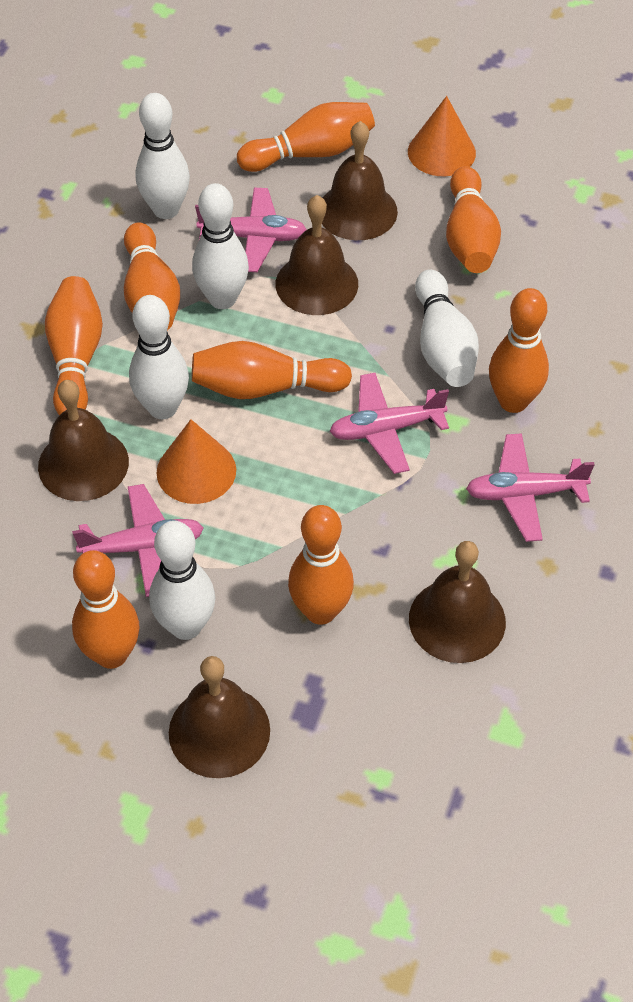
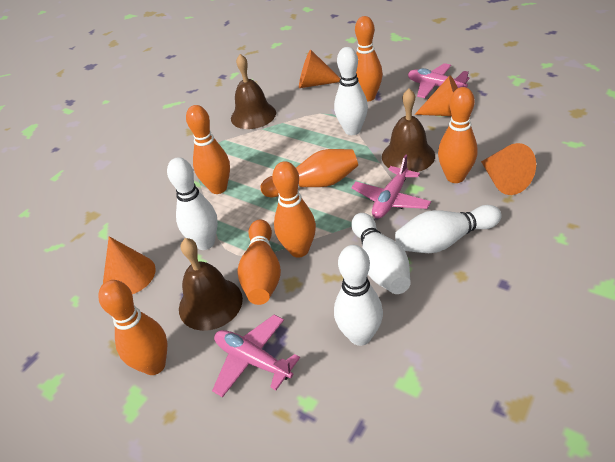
brown bell: [38,380,129,501] [169,656,270,778] [276,195,358,315] [322,121,398,240] [409,541,506,663] = 5 -> [179,238,243,331] [231,54,276,129] [382,89,435,172] = 3
orange bowling pin: [45,276,103,415] [72,550,139,669] [124,222,180,330] [192,341,352,399] [237,102,375,172] [288,505,354,625] [446,166,501,273] [489,288,549,413] = 8 -> [98,280,168,375] [186,105,230,194] [238,219,281,305] [261,149,358,197] [272,161,316,257] [355,16,383,102] [438,87,477,183] = 7
orange cone: [156,419,236,504] [408,96,476,176] = 2 -> [103,236,156,294] [299,49,341,88] [414,75,458,116] [481,143,536,195] = 4
pink plane: [72,484,203,597] [195,188,307,272] [330,373,449,474] [466,433,595,542] = 4 -> [212,314,300,398] [351,154,431,219] [408,63,470,98] = 3

